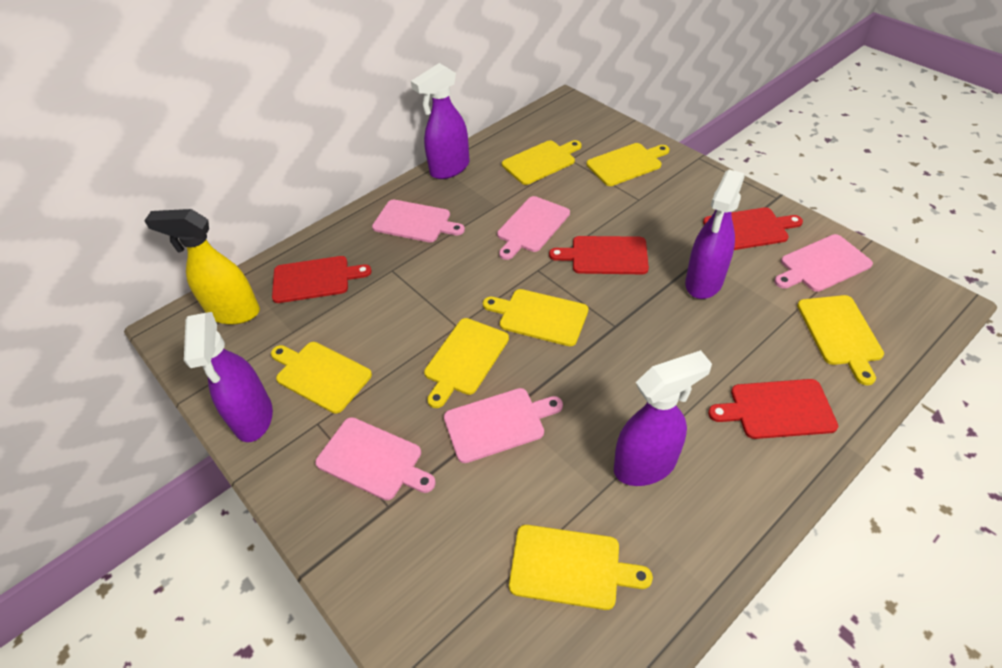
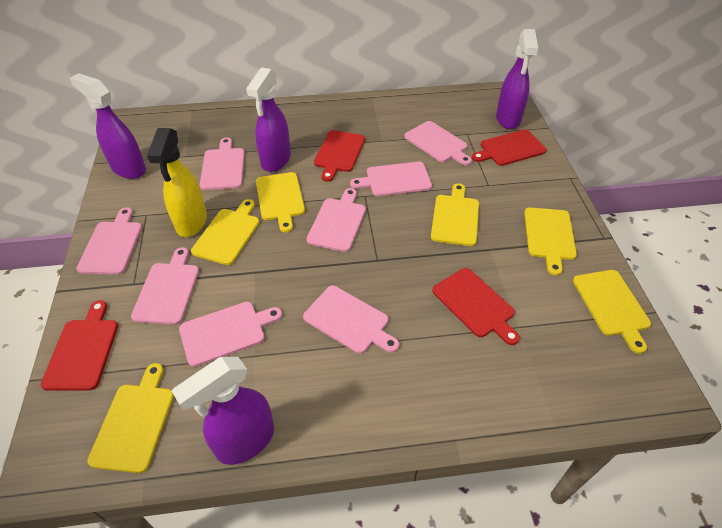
pink cutting board: [315,417,436,500] [372,200,465,243] [444,388,563,463] [497,196,570,260] [774,234,873,292] = 5 -> [76,207,142,275] [131,247,199,325] [179,302,282,367] [200,137,245,190] [303,286,399,354] [306,188,366,252] [350,162,432,196] [404,121,472,166] = 8
yellow cutting board: [271,342,372,414] [424,318,509,408] [483,289,588,346] [502,140,582,185] [509,525,653,610] [587,143,670,186] [797,295,884,385] = 7 -> [87,363,174,473] [191,199,260,265] [256,172,305,233] [431,183,479,246] [524,207,577,275] [573,270,651,354] = 6

